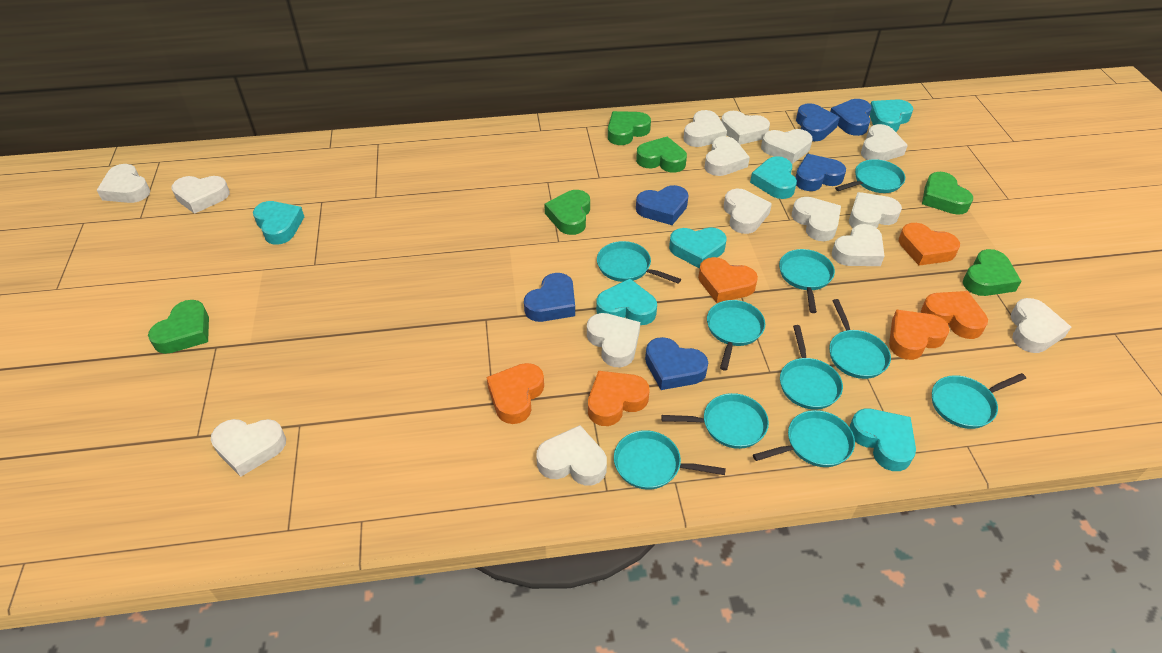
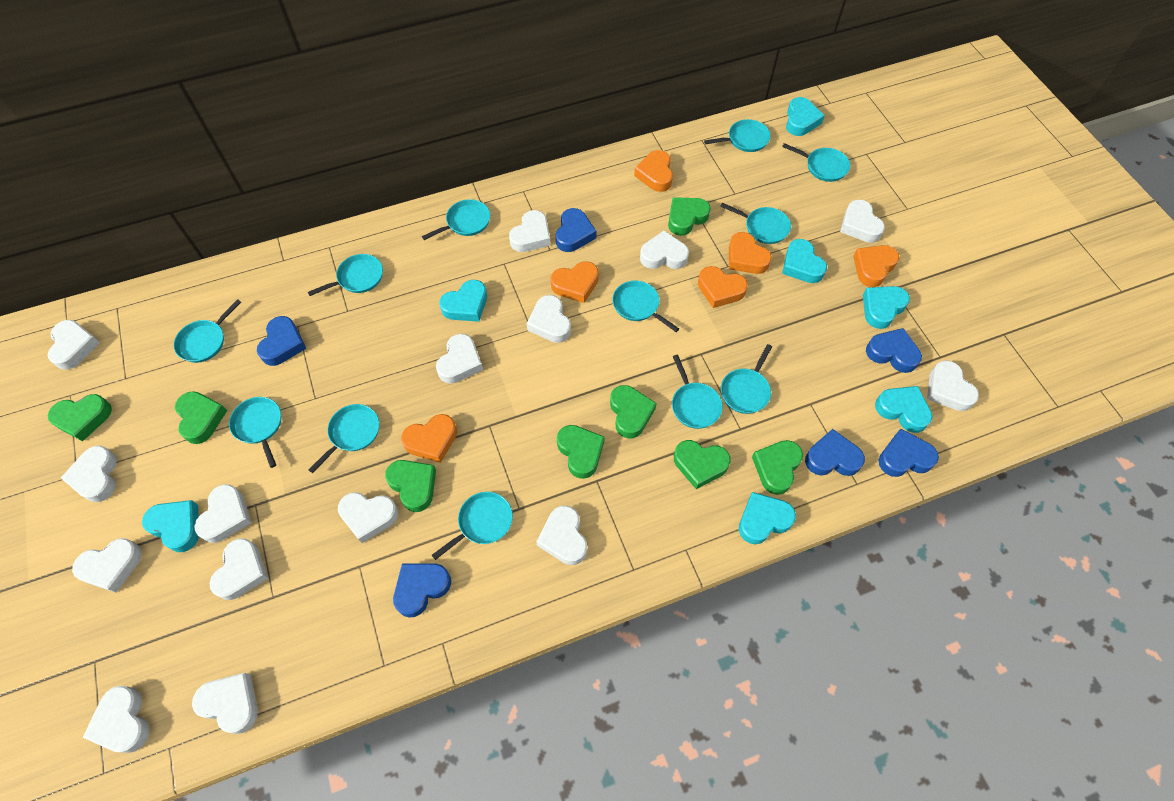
green heart: [148,300,209,354] [544,190,590,235] [608,111,651,145] [636,136,687,173] [922,172,973,215] [963,249,1022,296] = 6 -> [48,394,112,441] [175,391,227,444] [385,460,436,512] [557,425,605,479] [610,385,657,438] [668,197,711,236] [674,440,731,489] [752,440,803,495] = 8
turquoise heart: [253,201,304,245] [596,279,657,325] [669,227,727,269] [750,156,797,199] [849,409,916,471] [870,99,913,132] = 6 -> [142,500,199,552] [439,280,487,322] [739,492,796,544] [782,239,827,283] [786,97,825,136] [863,286,910,329] [875,386,932,433] = 7
turquoise pan: [597,241,681,284] [614,430,726,490] [661,393,769,449] [707,300,765,371] [753,410,855,467] [779,249,835,313] [780,325,843,410] [829,299,891,379] [835,159,905,193] [932,373,1026,429] = 10 -> [174,299,241,363] [229,397,281,468] [308,254,383,296] [309,404,380,473] [422,199,490,240] [432,492,513,560] [612,281,679,332] [672,355,723,429] [704,119,771,152] [720,203,791,244] [721,344,772,414] [782,143,850,182] = 12

